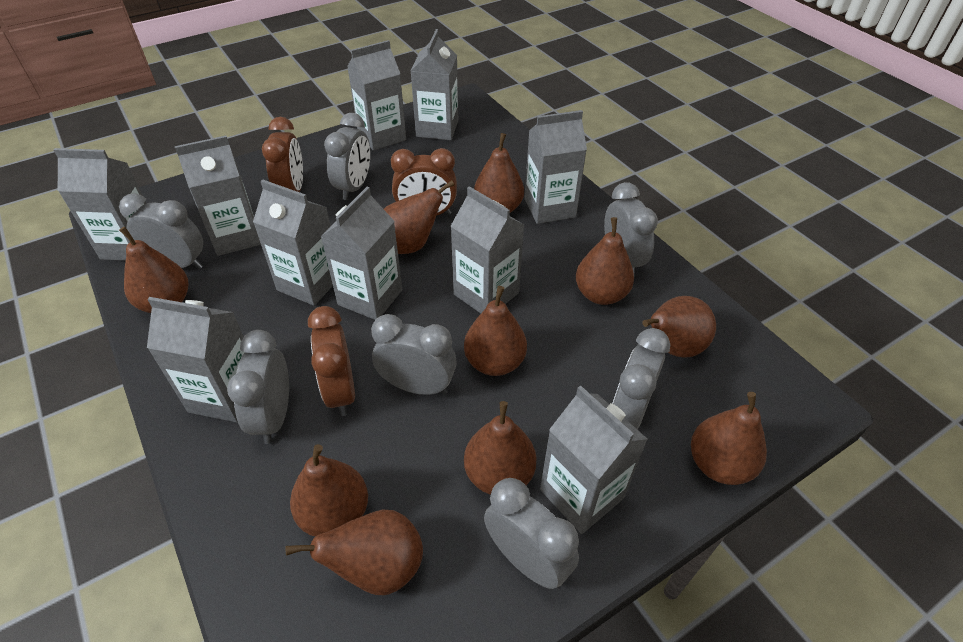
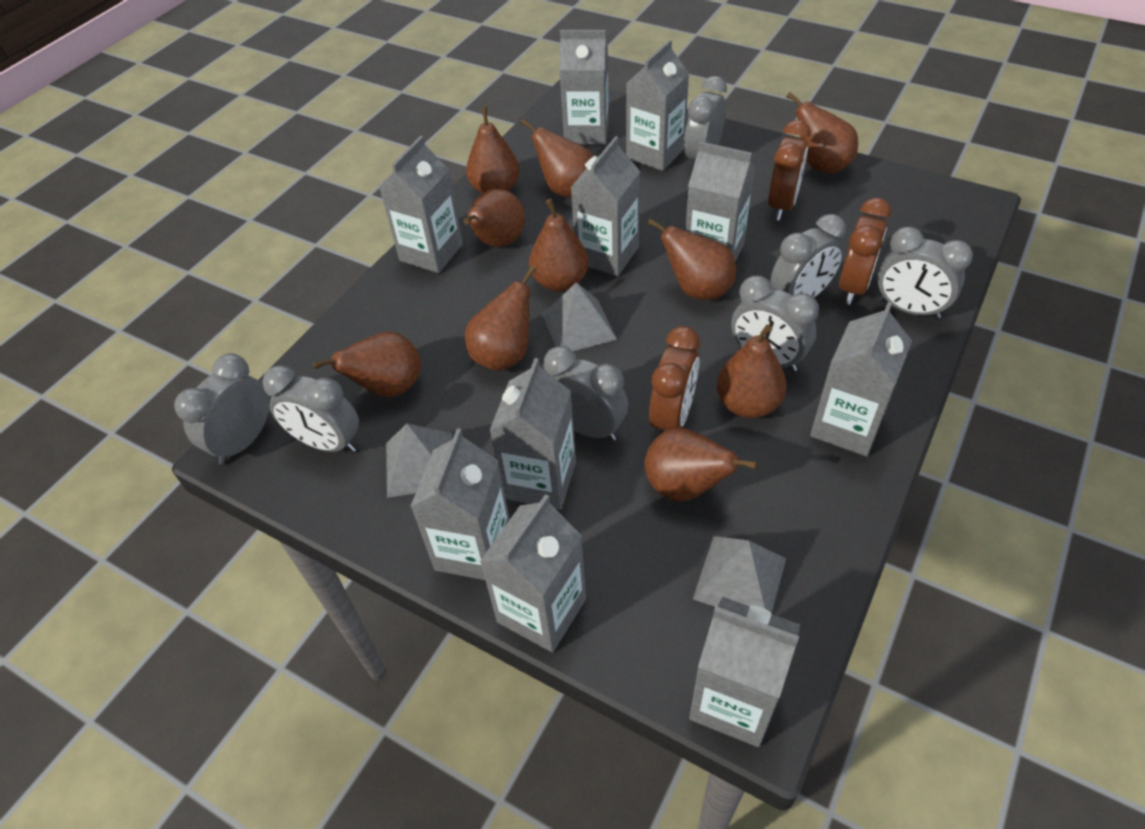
grey pyramid: none = 0 -> [386,424,452,498] [542,282,617,351] [693,536,786,614] = 3

